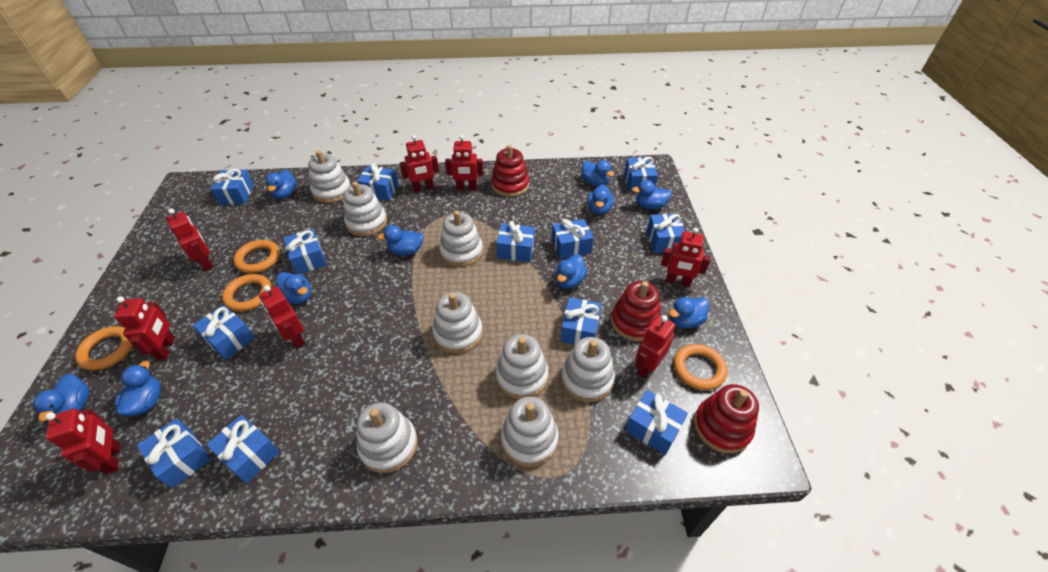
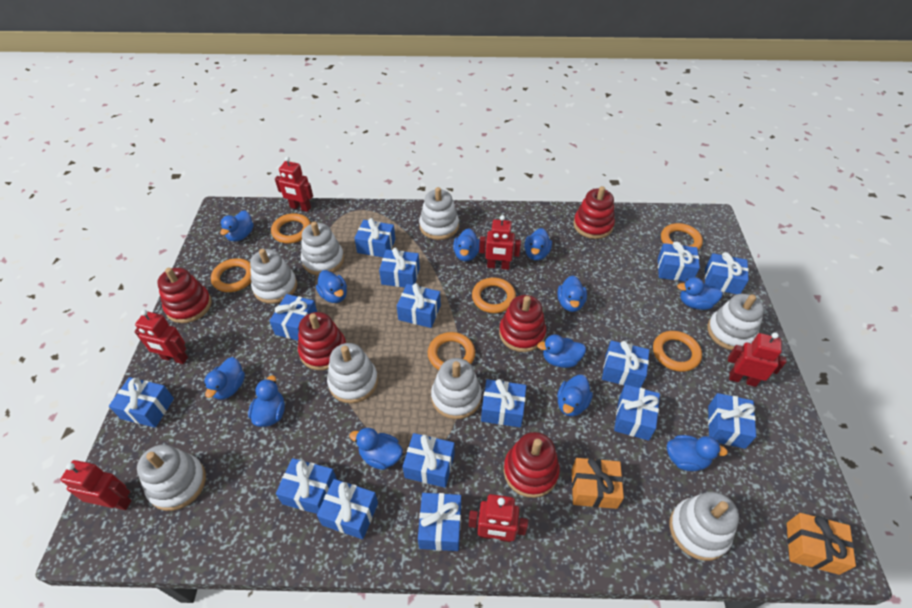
blue duck: [33,374,89,421] [115,361,161,416] [266,169,297,199] [276,272,311,304] [377,225,424,256] [555,254,587,289] [582,160,614,186] [588,184,614,215] [632,180,672,209] [669,297,709,328] = 10 -> [204,357,245,400] [220,210,254,242] [248,375,285,427] [316,270,347,303] [349,428,403,470] [453,228,480,261] [524,228,552,261] [537,334,586,368] [557,276,587,312] [557,375,593,416] [667,435,728,471] [677,277,723,310] = 12
blue gift: [137,418,211,488] [192,305,255,360] [206,415,280,483] [210,169,254,205] [284,229,327,274] [357,163,399,201] [496,221,535,262] [552,219,593,259] [560,297,601,345] [624,157,658,192] [625,390,688,455] [647,214,685,253] = 12 -> [109,377,174,428] [269,294,317,341] [276,458,337,514] [317,479,378,539] [354,218,396,257] [379,248,420,288] [397,283,441,328] [403,433,455,488] [418,493,461,551] [481,379,526,427] [602,341,649,388] [614,384,660,441] [658,241,700,281] [705,252,749,294] [708,393,756,449] = 15
orange gift: none = 0 -> [572,458,624,509] [787,513,856,575] = 2
orange ring: [75,326,133,370] [222,274,272,311] [234,240,280,273] [674,344,727,390] = 4 -> [211,258,251,292] [271,213,311,244] [428,332,475,370] [472,278,516,313] [653,331,702,372] [661,223,703,250] = 6
red robot: [45,409,120,474] [114,296,175,360] [166,209,213,271] [259,285,305,348] [400,135,439,192] [445,135,483,190] [635,315,675,378] [661,227,711,287] = 8 -> [60,460,131,510] [134,310,188,364] [275,157,313,212] [469,494,528,542] [479,215,521,270] [728,332,786,387] = 6
red stacking toy: [491,145,529,197] [611,281,661,341] [694,384,759,453] = 3 -> [157,268,212,323] [298,312,346,370] [499,295,546,352] [504,432,560,498] [573,186,615,239] = 5

